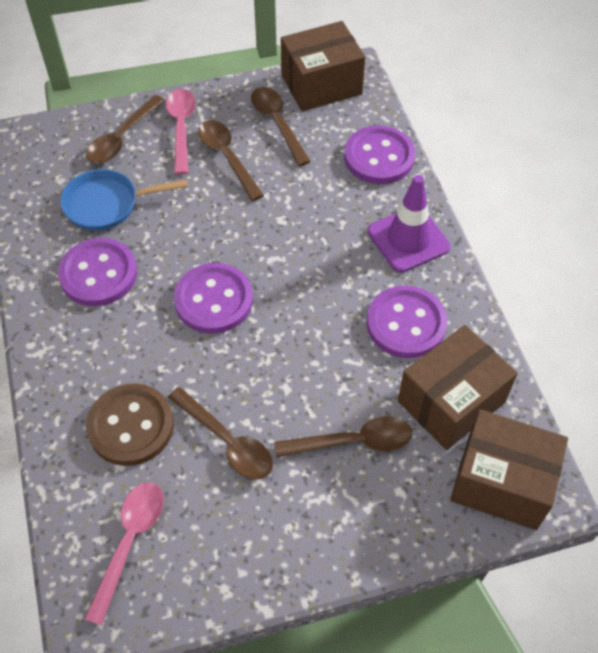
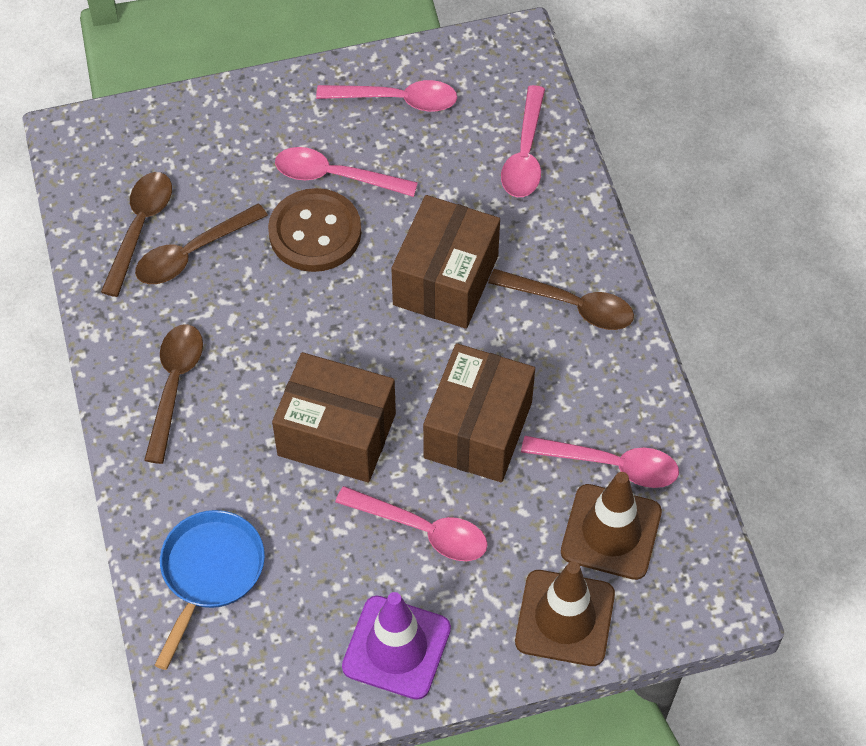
brown spoon: [86,95,165,163] [168,387,273,479] [198,120,264,201] [251,87,311,166] [274,416,412,458] = 5 -> [101,172,172,297] [135,204,268,284] [144,324,203,464] [488,269,634,330] = 4
brown traffic cone: none = 0 -> [515,561,615,666] [561,472,662,580] = 2
pink spoon: [84,482,164,626] [166,89,196,174] = 2 -> [275,147,418,197] [316,80,457,112] [335,486,488,561] [501,85,545,197] [521,436,679,488] = 5
purple button: [58,238,137,306] [174,263,253,334] [344,126,415,184] [366,285,448,358] = 4 -> none = 0

